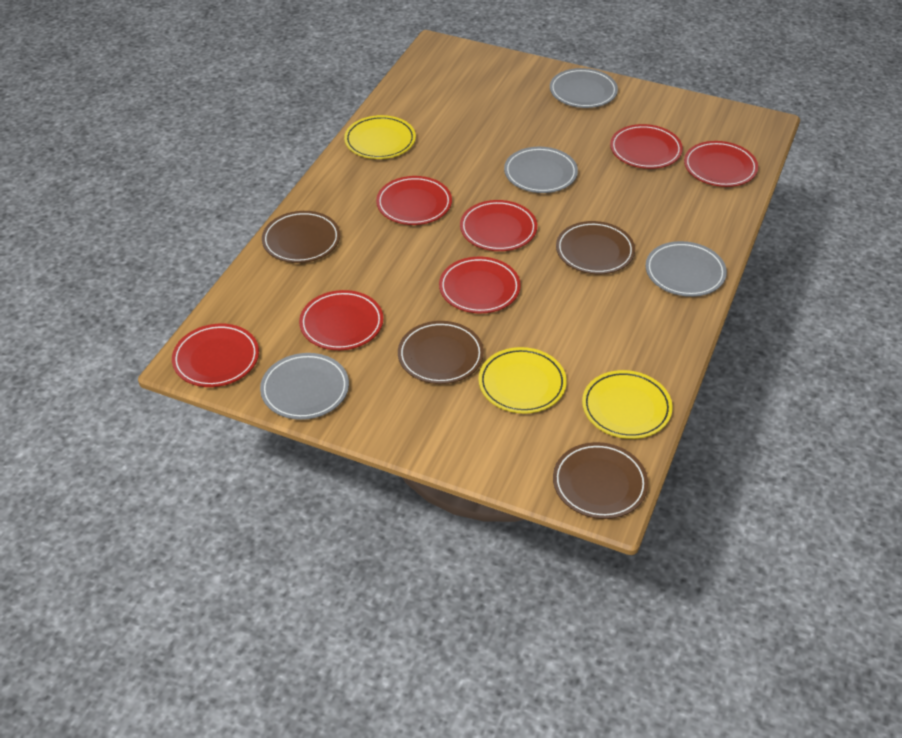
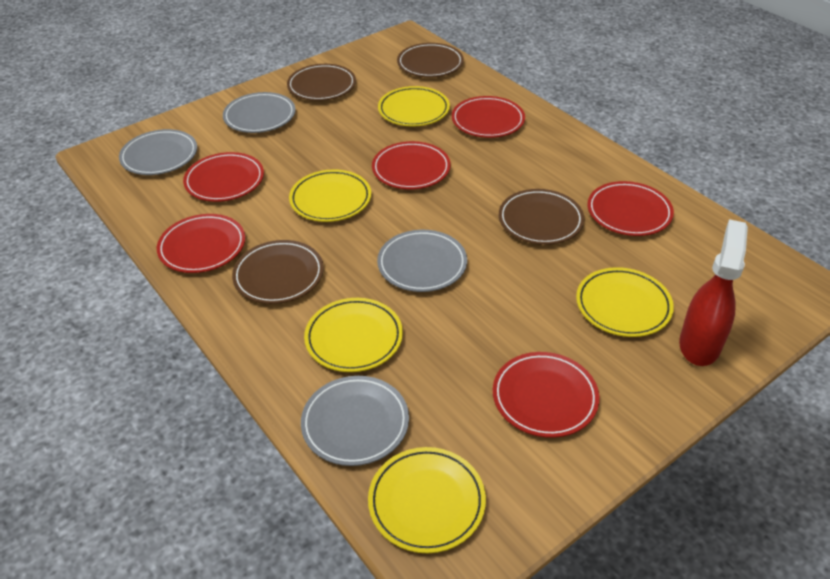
red plate: [172,324,259,387] [299,290,383,350] [376,176,452,225] [439,257,521,313] [460,200,537,251] [610,124,683,169] [684,141,758,187] = 7 -> [157,214,245,273] [183,152,264,202] [372,141,451,190] [452,96,525,138] [493,352,599,438] [587,181,674,236] = 6
red spray bottle: none = 0 -> [679,219,748,366] = 1
yellow plate: [344,115,416,159] [478,347,567,413] [582,370,673,439] = 3 -> [289,169,371,222] [304,298,403,372] [368,447,486,553] [378,86,450,127] [576,267,674,337] = 5

